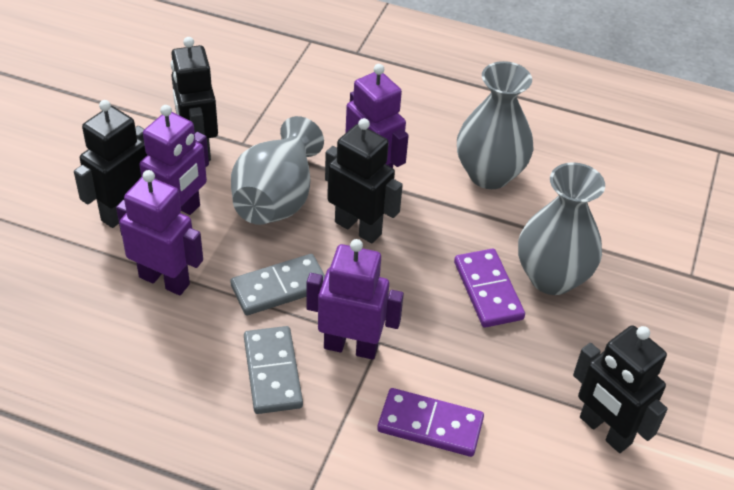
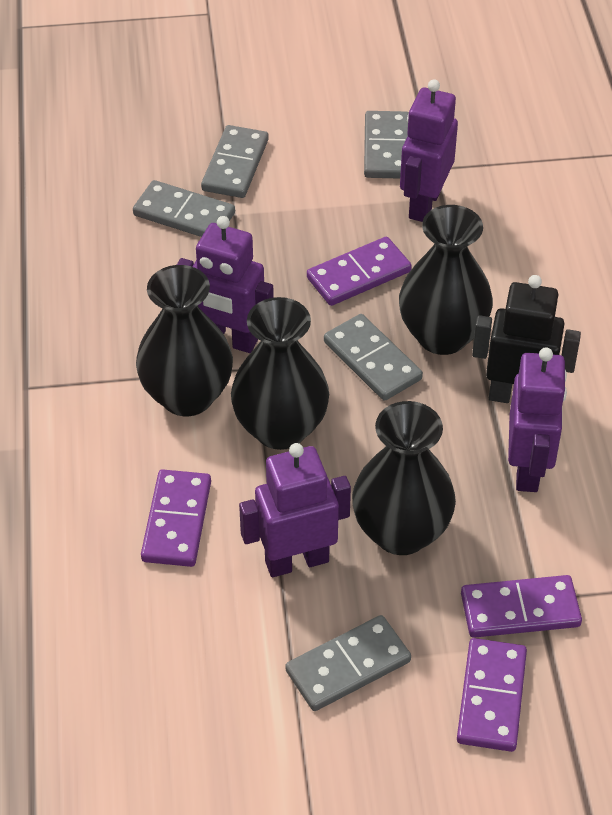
black robot: [74,100,147,228] [171,37,218,161] [325,118,403,243] [573,325,668,453] = 4 -> [472,275,581,403] = 1
black vase: none = 0 -> [136,265,233,416] [231,297,329,450] [352,401,456,555] [399,205,493,355] = 4
grey domino: [230,254,325,315] [244,326,303,414] = 2 -> [133,180,235,237] [201,125,269,198] [285,615,411,711] [324,314,423,401] [364,111,409,179] = 5
grey vase: [231,116,324,225] [457,61,533,189] [518,162,605,295] = 3 -> none = 0
purple domino: [377,388,484,457] [454,249,525,328] = 2 -> [141,469,211,567] [307,237,412,306] [457,638,527,752] [461,575,582,638] = 4

